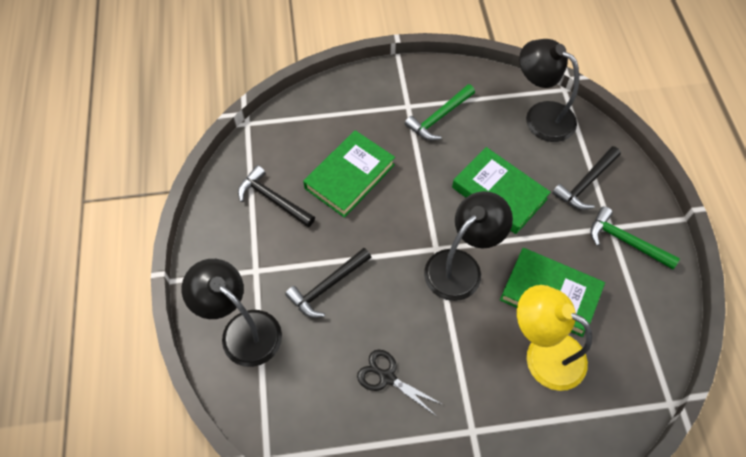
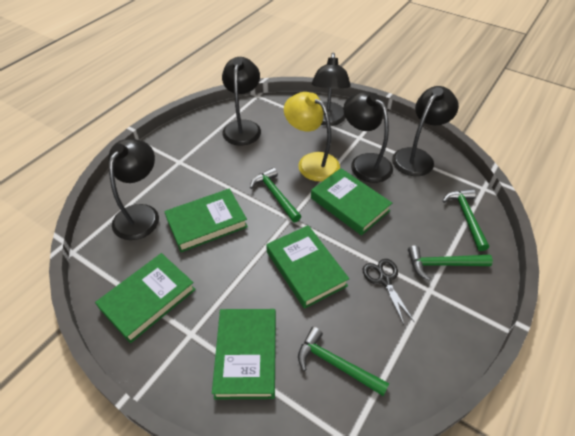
black hammer: [238,165,315,227] [285,248,372,318] [552,146,621,210] = 3 -> none = 0
black lamp: [182,259,282,367] [424,191,513,301] [519,39,579,142] = 3 -> [108,139,159,240] [222,57,261,146] [311,52,351,126] [343,91,393,183] [392,86,459,176] = 5
green book: [303,130,395,218] [452,147,551,234] [500,248,605,337] = 3 -> [95,253,196,343] [164,189,248,252] [212,309,276,399] [266,225,349,309] [311,168,392,235] = 5
green hammer: [405,84,475,140] [590,206,680,269] = 2 -> [250,167,301,222] [298,327,389,396] [408,245,493,281] [443,189,489,251] = 4

